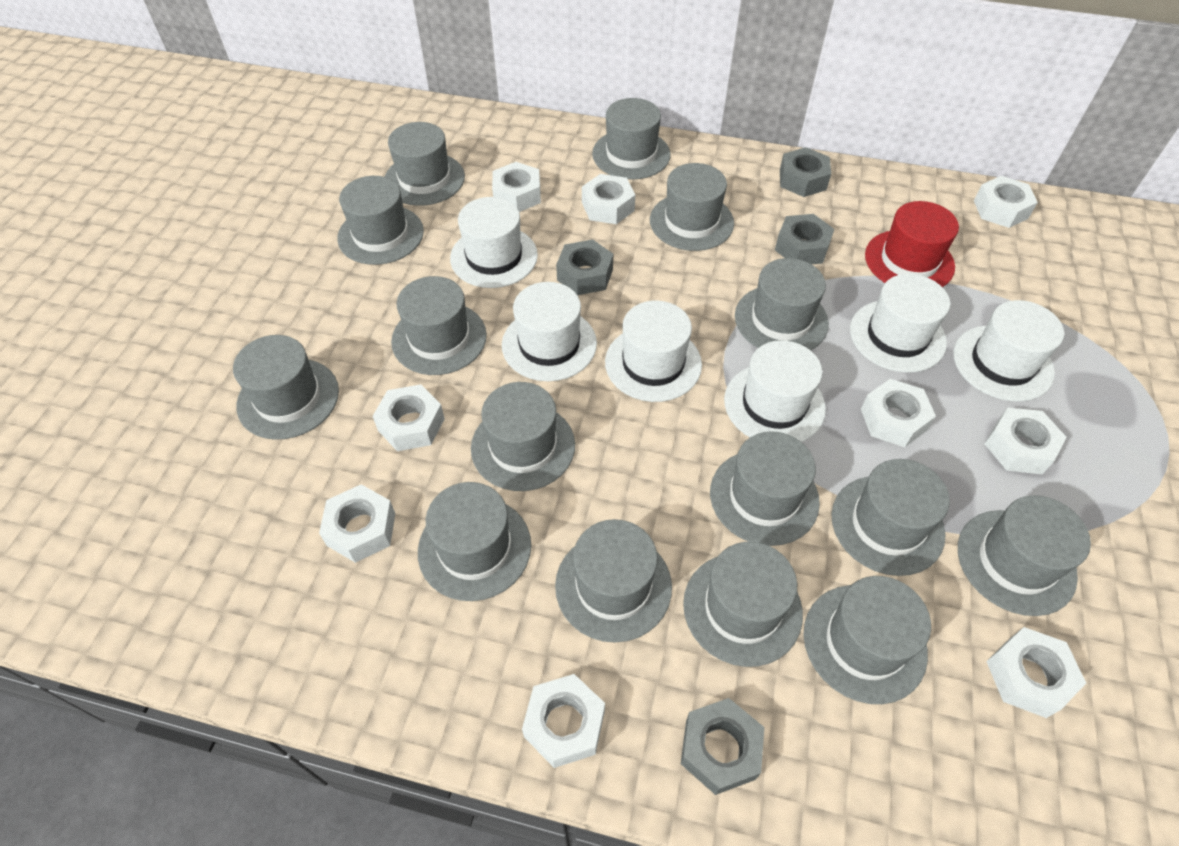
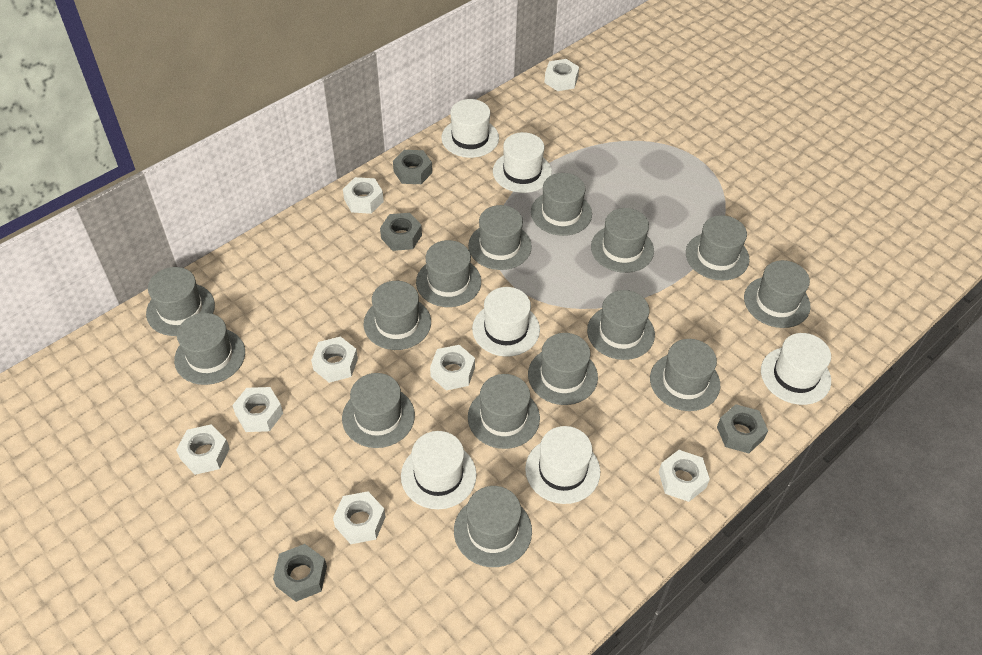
red hat: [865,201,959,287] = 1 -> none = 0
white nut: [319,485,395,563] [373,384,445,451] [492,162,541,212] [522,674,605,768] [582,174,635,224] [861,379,936,447] [974,176,1038,228] [985,407,1066,474] [986,627,1086,718] = 9 -> [176,424,230,475] [232,387,283,432] [311,336,358,383] [333,491,385,544] [343,177,384,214] [430,345,475,391] [544,59,579,91] [659,450,710,502] = 8

